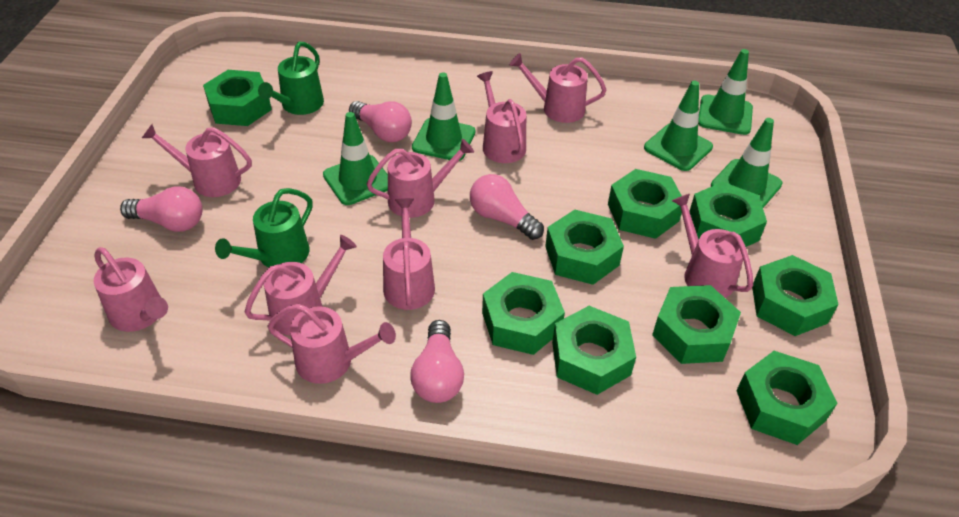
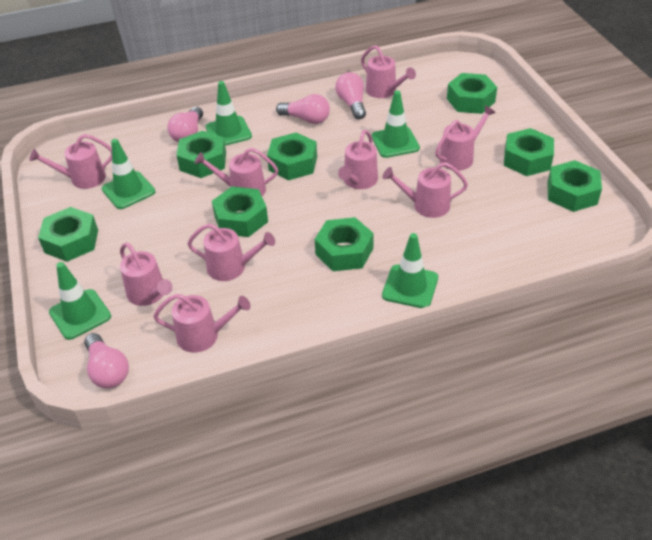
green nut: [203,70,272,126] [482,272,565,355] [545,209,624,285] [552,306,636,395] [608,169,682,239] [652,285,741,364] [689,182,767,247] [736,351,837,445] [752,255,839,336] = 9 -> [38,207,98,262] [176,131,226,178] [212,187,268,237] [267,132,317,180] [315,217,374,271] [447,73,497,114] [504,128,554,176] [547,160,602,212] = 8
green watering can: [215,188,313,268] [258,42,324,115] = 2 -> none = 0

